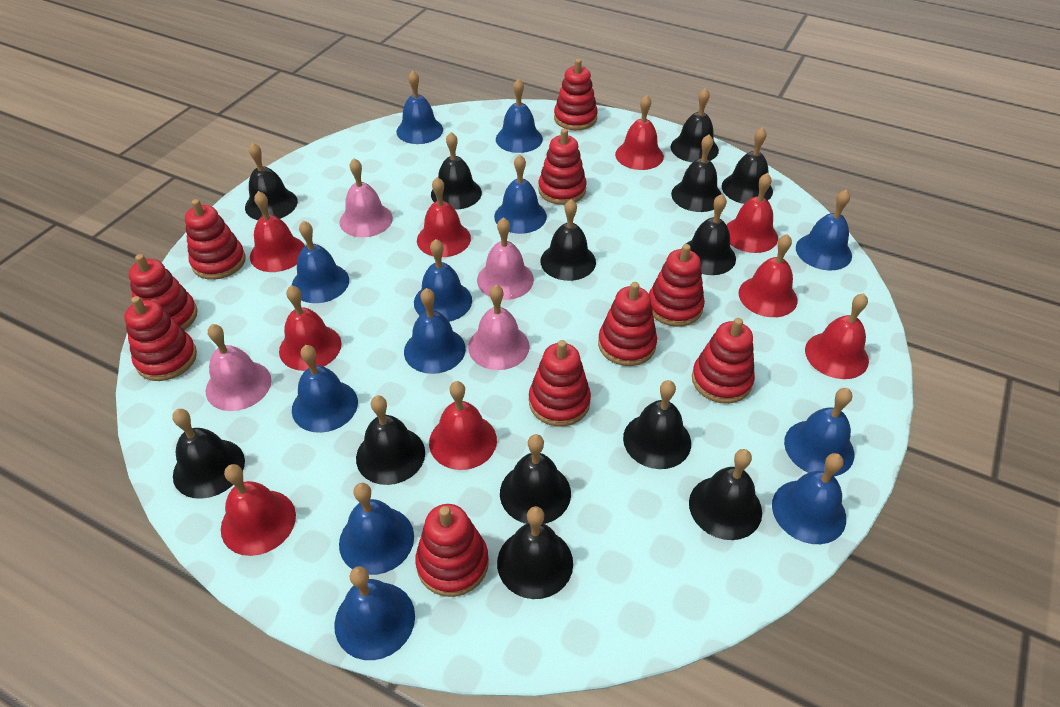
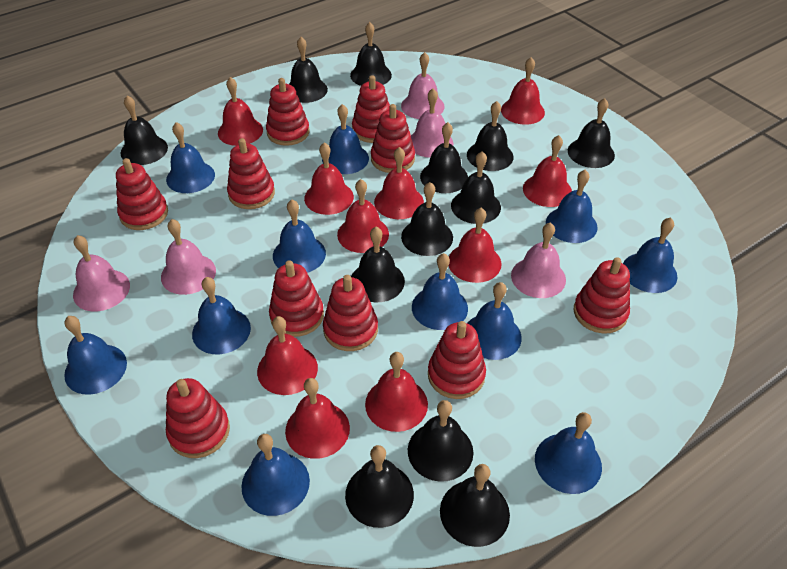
black bell: [172,409,245,499] [245,143,298,220] [356,395,425,485] [431,132,482,210] [497,506,573,599] [500,434,571,524] [540,199,596,281] [623,380,691,469] [670,88,719,162] [671,134,722,212] [686,194,736,275] [689,449,762,540] [722,127,773,204] = 13 -> [121,96,168,165] [289,37,328,103] [345,445,414,528] [350,22,392,86] [351,227,405,303] [401,182,453,256] [408,400,473,482] [420,122,468,193] [440,464,510,547] [451,151,501,224] [467,101,514,171] [568,98,615,168] = 12
blue bell: [292,221,349,303] [292,345,358,433] [334,566,415,660] [339,483,414,575] [397,71,443,144] [404,288,466,374] [414,239,472,322] [494,155,547,234] [496,78,543,153] [772,453,846,544] [784,388,854,476] [796,189,852,270] = 12 -> [64,316,127,395] [166,122,215,193] [192,277,251,354] [241,434,310,516] [273,200,326,273] [322,104,369,174] [412,253,468,330] [467,282,522,360] [535,412,602,494] [546,170,597,243] [623,217,677,293] = 11
pink bell: [206,324,272,411] [340,158,393,237] [468,285,530,370] [477,217,534,300] = 4 -> [73,235,130,311] [161,219,216,295] [401,52,444,119] [411,89,453,158] [511,222,566,298] = 5
red bell: [221,464,296,556] [250,191,305,272] [279,285,341,371] [417,177,471,257] [429,381,497,470] [615,95,664,170] [727,173,778,253] [739,234,797,317] [805,293,869,379] = 9 -> [218,77,263,146] [257,316,318,395] [285,378,350,459] [304,143,354,215] [337,179,389,253] [365,352,428,432] [374,147,424,219] [448,208,501,283] [501,57,545,125] [523,135,572,207] = 10

